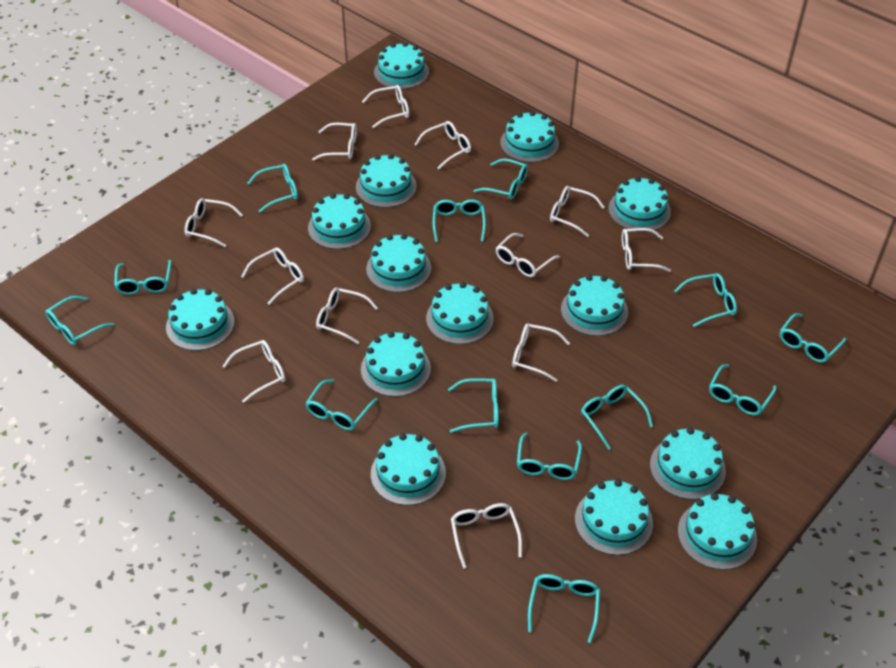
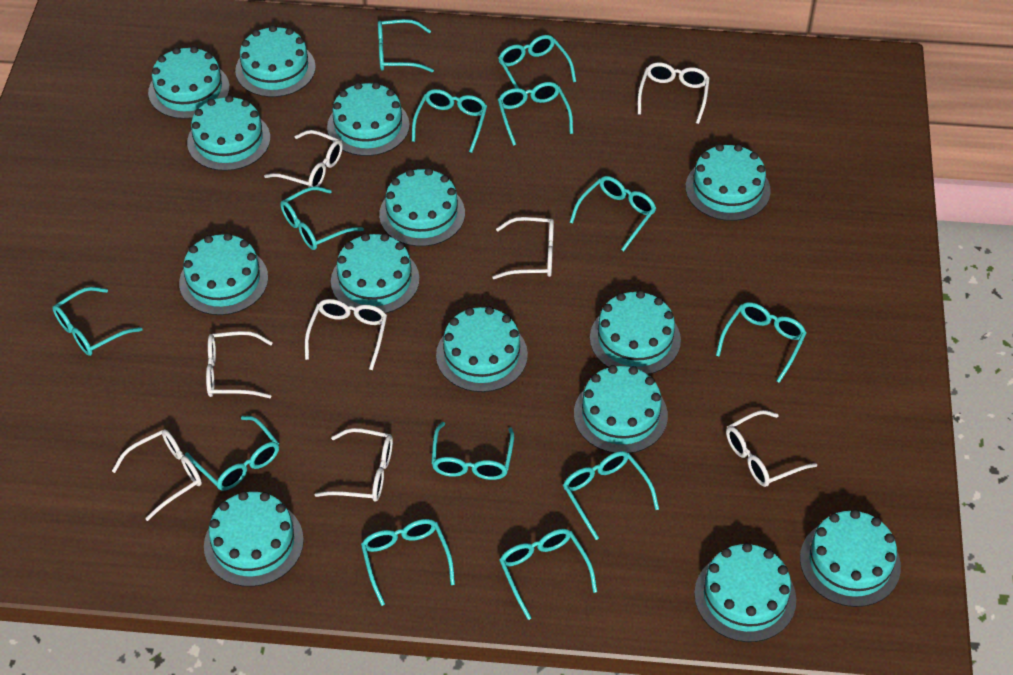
white glasses: [185,198,242,247] [222,340,286,403] [241,248,304,305] [312,123,357,161] [316,288,378,344] [362,85,409,128] [414,121,471,169] [451,503,522,568] [496,233,560,277] [512,323,570,382] [550,186,605,237] [622,228,671,272] = 12 -> [112,429,202,521] [206,331,273,398] [264,130,343,191] [305,299,387,370] [315,428,393,502] [492,217,554,279] [638,62,710,124] [726,410,817,487] = 8

